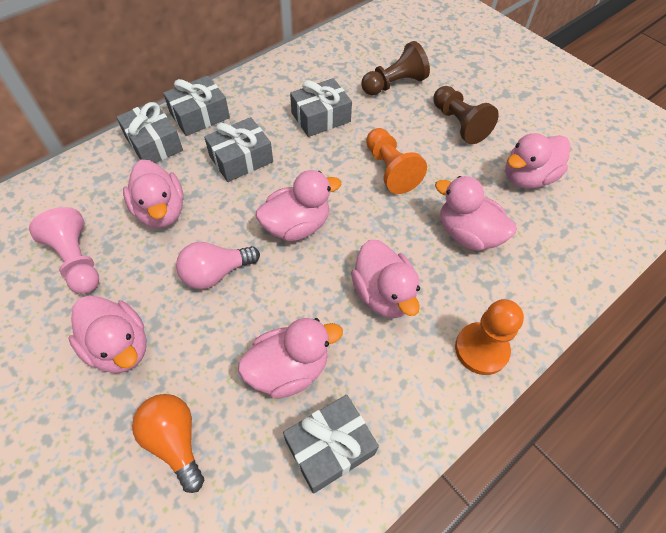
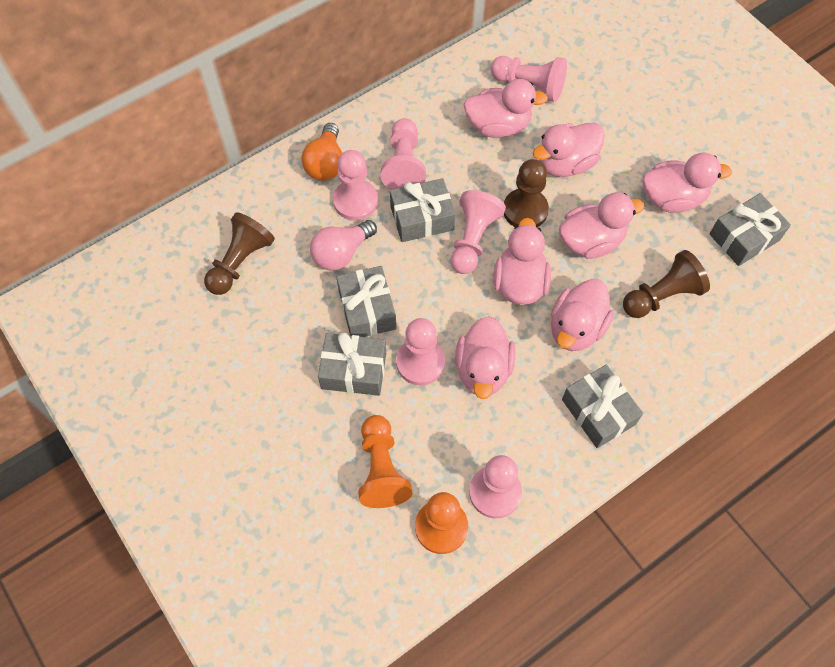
brown pawn: [361,41,430,95] [433,86,499,144] = 2 -> [204,212,275,295] [504,159,549,228] [623,250,710,318] = 3
pink pawn: [29,207,99,294] = 1 -> [333,150,378,221] [381,118,426,190] [396,318,445,385] [451,190,506,274] [469,455,522,518] [491,56,567,102] = 6

